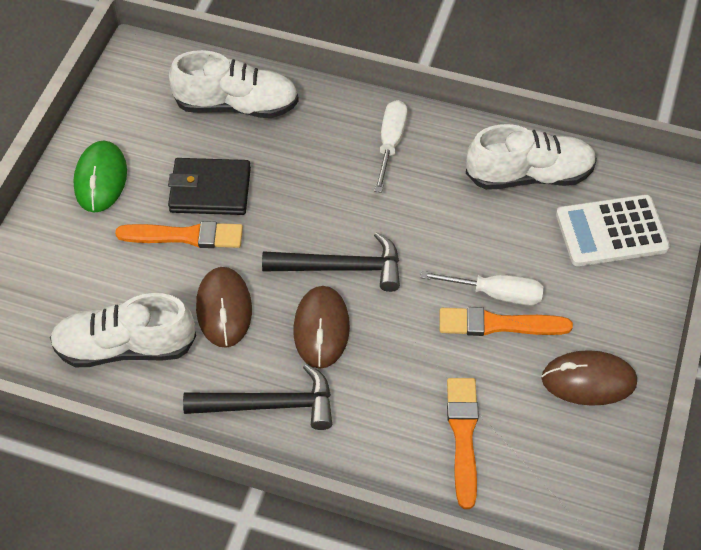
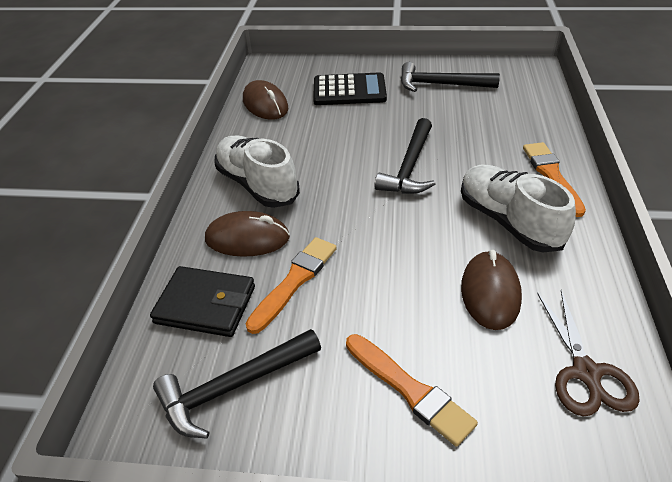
black calculator: none = 0 -> [313,72,387,105] = 1
black hammer: [183,364,332,430] [262,232,400,292] = 2 -> [153,329,321,439] [374,118,435,194] [401,62,500,92] = 3
brown scissors: none = 0 -> [537,290,640,416] = 1
green mouse: [73,141,127,213] = 1 -> none = 0
white calculator: [556,195,670,266] = 1 -> none = 0
white screwdriver: [374,100,407,193] [420,271,544,306] = 2 -> none = 0
white shoe: [50,293,196,367] [169,50,299,118] [466,124,597,190] = 3 -> [215,136,300,208] [461,165,576,252] = 2

